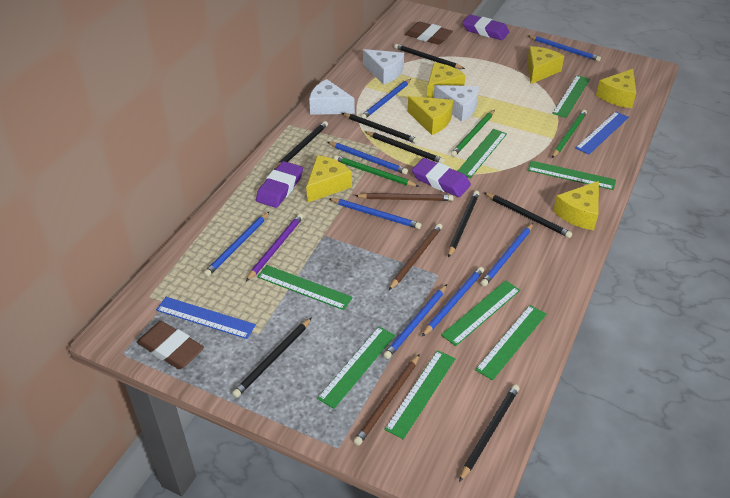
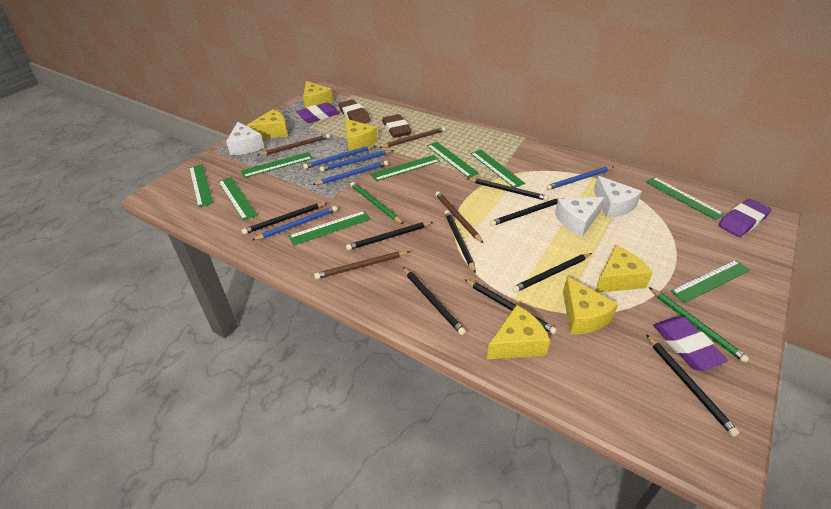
black pencil: [232,317,312,398] [274,121,328,170] [342,113,419,144] [364,131,445,164] [394,44,465,69] [448,191,479,258] [459,384,520,482] [485,193,572,238] = 8 -> [242,202,327,235] [346,222,433,250] [403,267,466,335] [444,210,476,273] [464,279,557,334] [467,178,549,201] [490,198,560,226] [512,253,592,292] [646,335,740,437] = 9
blue pencil: [204,212,269,277] [328,142,408,174] [329,198,421,229] [360,79,411,119] [383,284,447,359] [422,267,484,337] [481,223,533,286] [528,36,601,62] = 8 -> [252,206,337,240] [303,146,375,169] [312,161,388,185] [320,150,394,172] [546,166,613,190] = 5
blue ruler: [156,297,256,339] [575,111,629,155] = 2 -> none = 0
brown pencil: [353,354,420,446] [355,193,453,201] [389,223,442,290] = 3 -> [258,134,330,156] [314,251,410,279] [379,127,445,148] [435,191,484,244] = 4
green pencil: [334,155,419,187] [451,110,495,157] [552,110,587,158] = 3 -> [350,182,403,224] [649,287,750,363] = 2
green ruler: [257,265,352,310] [317,327,395,409] [384,350,455,439] [441,280,520,346] [458,129,507,178] [475,305,547,380] [527,161,616,190] [552,75,590,118] = 8 -> [189,164,213,207] [218,177,257,220] [241,152,313,178] [288,211,371,246] [370,155,440,181] [427,142,479,178] [470,149,525,188] [646,177,724,220] [671,260,750,303] = 9
purple pencil: [246,213,303,281] = 1 -> none = 0

